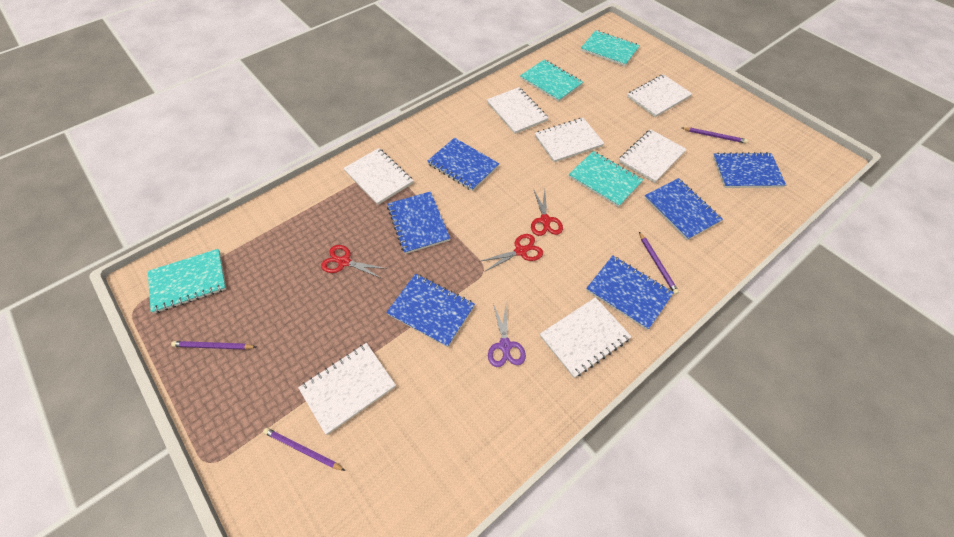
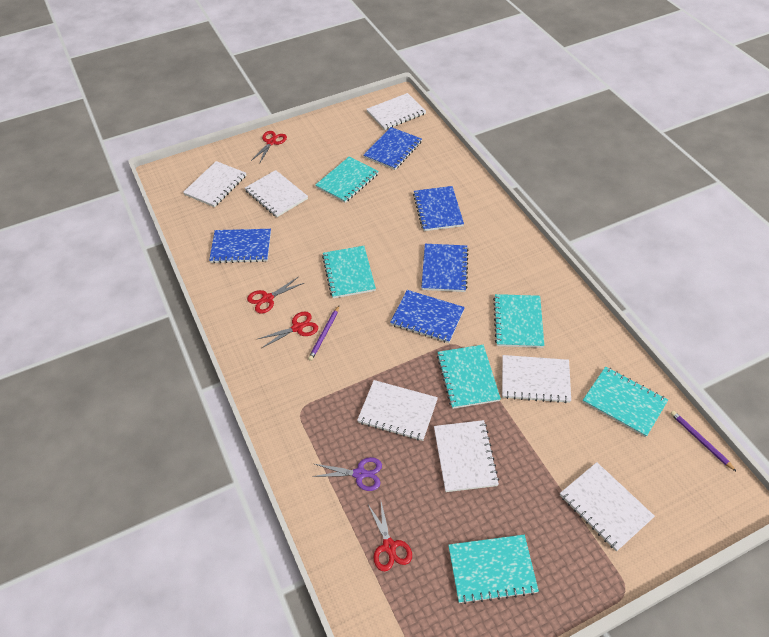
blue notebook: [386,274,475,347] [387,191,450,254] [427,138,499,191] [586,256,674,330] [644,178,723,240] [713,152,786,188] = 6 -> [209,229,271,263] [364,127,422,170] [390,290,465,343] [413,186,464,231] [421,244,468,292] = 5
purple pencil: [171,341,256,350] [263,428,345,471] [639,232,679,294] [682,127,748,143] = 4 -> [308,306,339,361] [670,411,737,472] = 2
red scissors: [321,245,387,278] [479,234,543,272] [531,190,563,236] = 3 -> [247,277,304,314] [251,131,287,164] [258,311,318,348] [368,502,412,571] = 4
turquoise notebook: [148,249,226,313] [520,59,583,102] [568,151,643,207] [581,30,640,66] = 4 -> [315,157,379,203] [322,246,376,298] [437,345,501,409] [448,535,539,604] [493,294,544,348] [583,366,668,437] = 6

